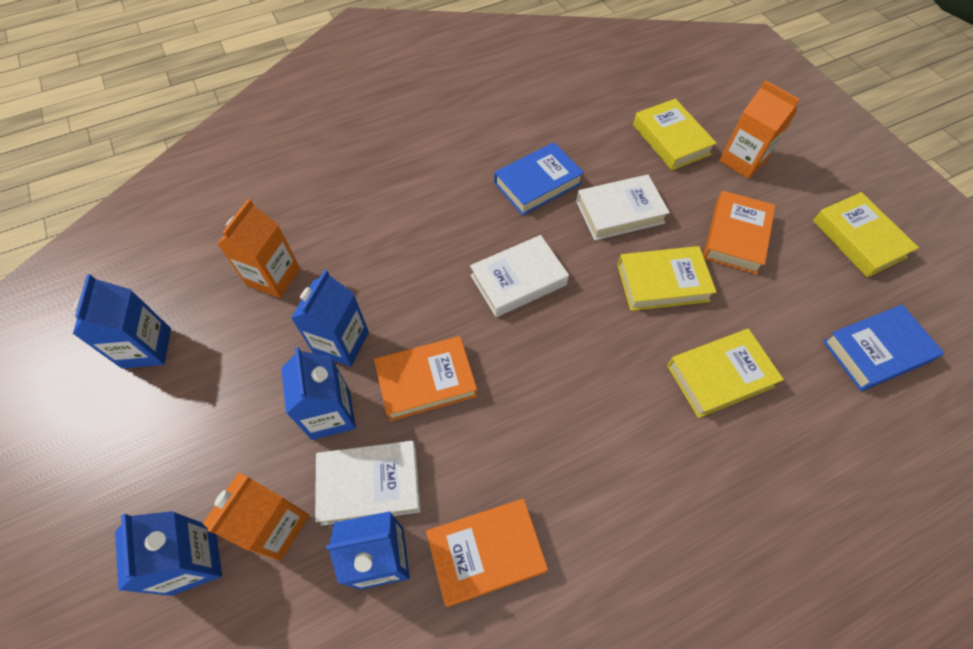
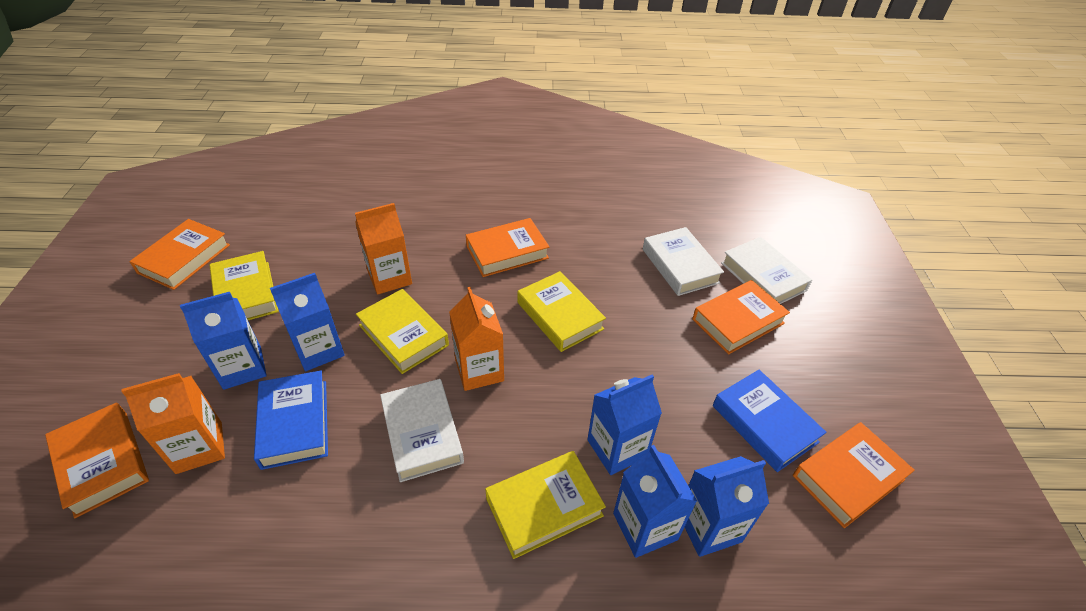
orange book: [374,336,477,421] [426,498,548,607] [703,191,775,274] = 3 -> [45,403,149,518] [129,219,230,290] [466,218,549,277] [692,280,790,354] [793,422,915,528] = 5

